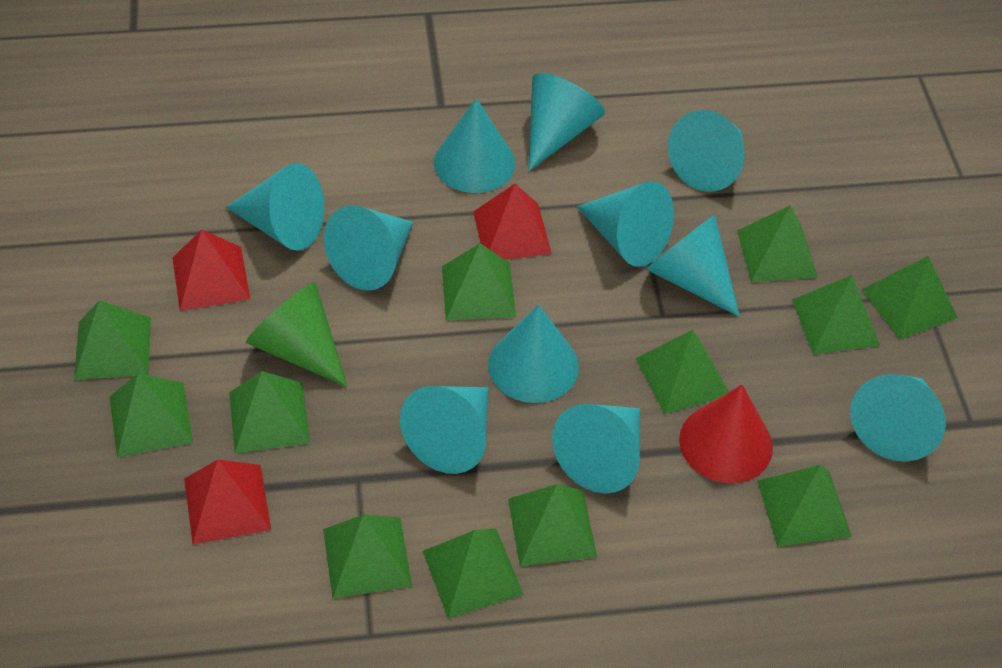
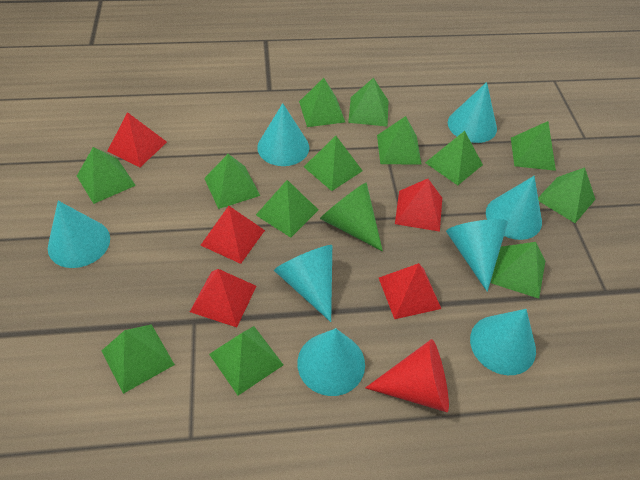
green pyramid: [74,300,151,380] [110,373,193,457] [229,371,310,453] [323,514,412,599] [423,529,524,619] [442,243,516,320] [508,484,597,566] [636,330,729,414] [737,206,818,282] [757,465,852,547] [792,275,880,354] [862,256,958,340] = 12 -> [77,147,136,204] [101,324,175,394] [204,154,260,209] [209,326,283,395] [256,180,318,238] [299,78,345,127] [304,136,363,191] [348,78,388,127] [377,116,422,165] [425,131,483,185] [491,242,545,299] [511,121,556,171] [538,167,596,223] = 13
red pyramid: [172,229,250,311] [184,459,271,544] [473,184,552,260] = 3 -> [107,112,167,167] [190,269,256,327] [200,206,265,264] [379,263,441,319] [395,179,442,232] = 5
turquoise cone: [226,163,325,251] [324,205,413,291] [400,386,489,474] [434,98,515,193] [488,305,579,403] [528,73,605,171] [552,404,640,493] [577,181,674,267] [646,215,740,317] [668,110,745,192] [850,374,946,462] = 11 -> [48,201,110,268] [257,103,309,166] [274,245,332,322] [297,328,365,396] [446,219,508,292] [448,82,497,143] [470,309,536,375] [486,176,542,240] = 8

